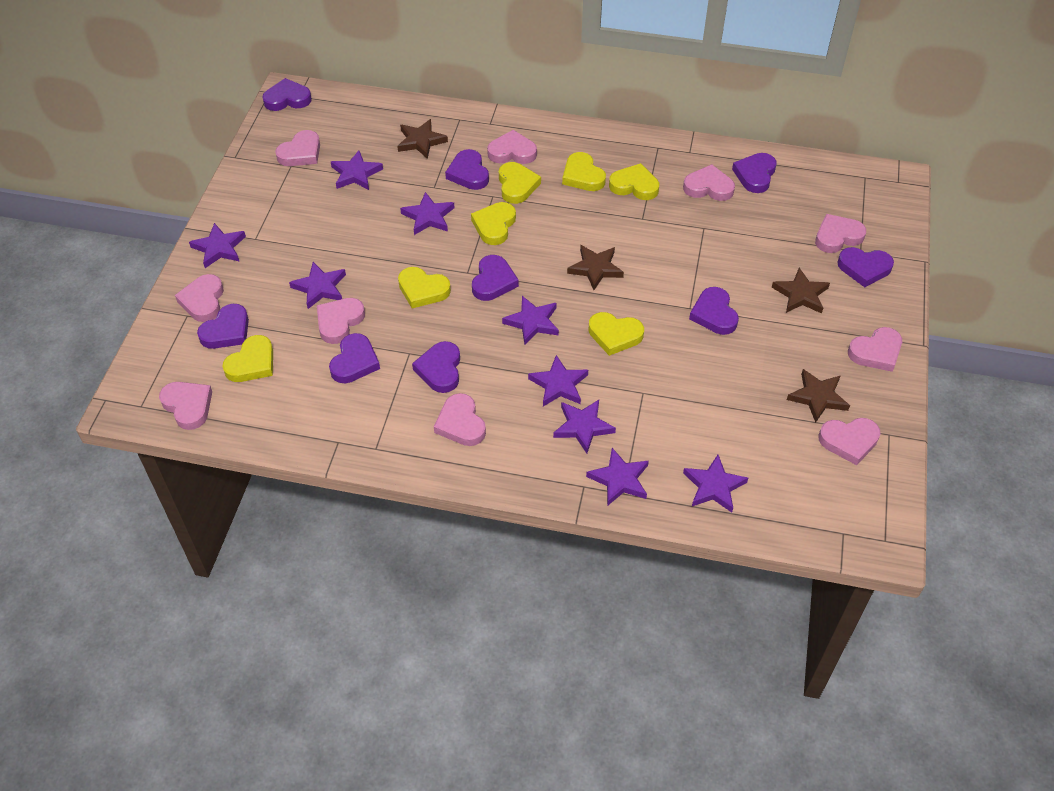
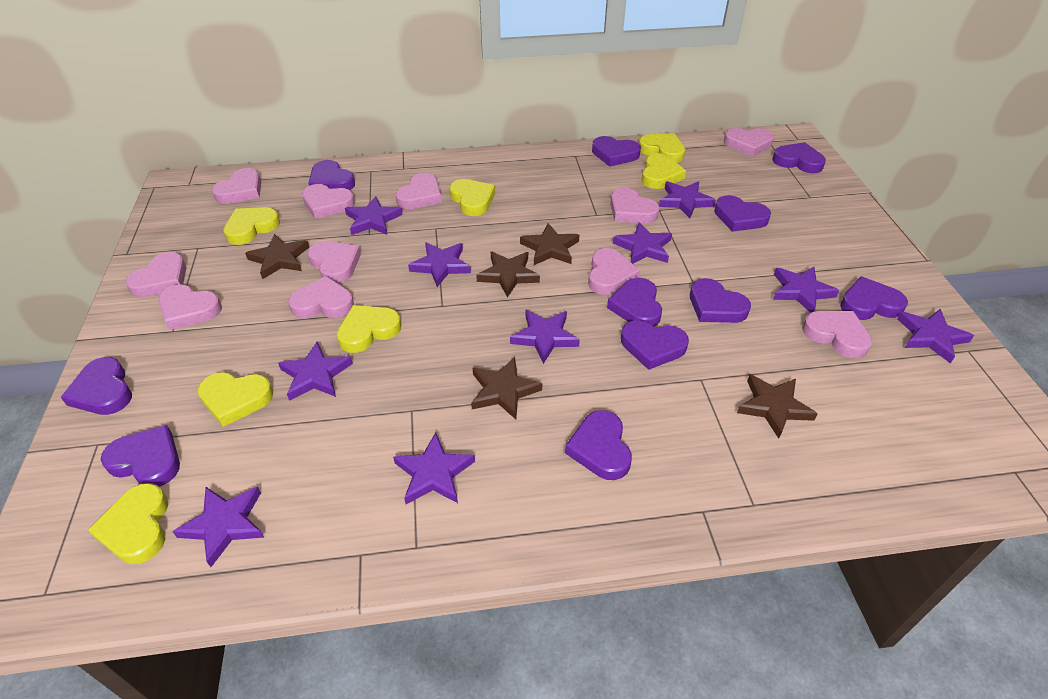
brown star: [397,119,448,159] [567,245,624,290] [772,268,830,314] [787,369,850,423] = 4 -> [245,234,309,279] [471,357,542,419] [476,252,540,298] [520,223,579,265] [737,374,818,438] = 5
pink heart: [159,382,212,430] [175,274,224,322] [275,130,320,166] [317,298,365,344] [434,393,486,446] [487,130,537,164] [683,164,735,201] [815,214,866,253] [818,418,881,465] [848,327,902,372] = 10 -> [126,252,187,297] [158,284,222,330] [212,168,261,204] [288,276,354,319] [302,184,355,219] [307,241,361,284] [395,173,442,210] [588,248,640,295] [610,188,660,223] [724,128,774,157] [802,311,872,359] = 11
purple heart: [197,304,249,349] [262,78,312,111] [329,333,380,383] [412,341,460,393] [445,149,489,190] [472,255,519,301] [689,287,739,335] [732,153,777,193] [837,247,894,287] = 9 -> [61,357,132,415] [101,425,180,487] [308,160,355,190] [565,410,632,480] [592,136,641,167] [607,278,662,327] [621,320,689,370] [690,278,751,323] [714,195,771,232] [772,142,826,173] [840,277,908,320] = 11
purple star: [189,223,246,268] [289,262,346,309] [331,150,383,190] [400,192,454,235] [502,296,559,345] [528,355,588,406] [553,400,616,453] [586,448,649,506] [683,455,748,513] = 9 -> [172,487,265,567] [278,342,353,401] [345,196,403,235] [393,432,475,504] [408,242,471,287] [510,310,580,364] [613,222,672,264] [659,181,716,218] [773,267,840,313] [897,309,974,364] = 10

